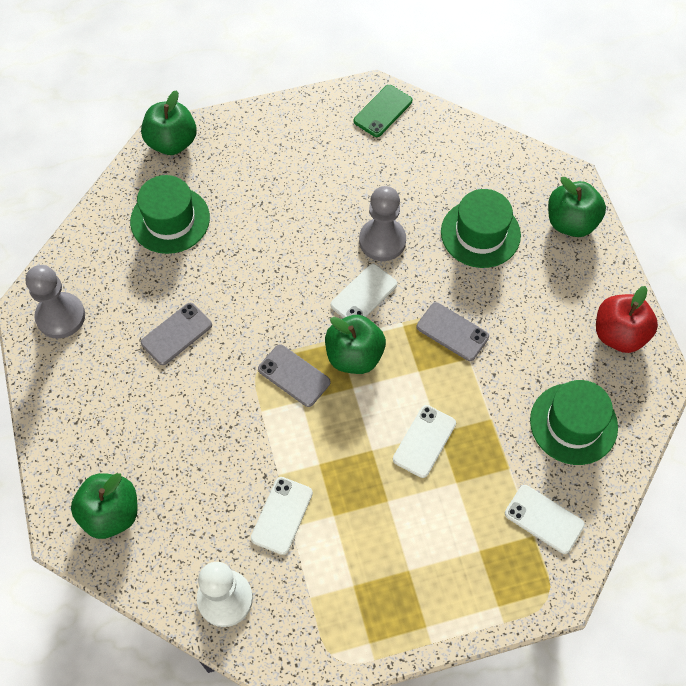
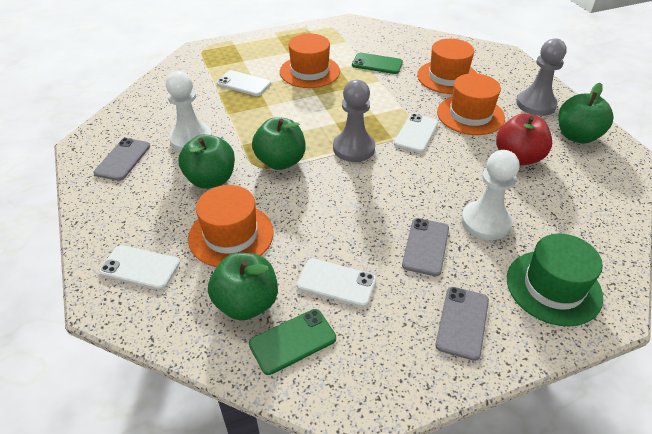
green hat: [130,175,210,254] [441,189,521,268] [530,380,618,465] = 3 -> [507,233,603,326] = 1
green phone: [354,85,412,137] = 1 -> [249,309,336,375] [352,53,403,74] = 2
orange hat: none = 0 -> [188,185,273,267] [280,33,340,88] [417,39,478,94] [437,73,505,135] = 4
white pawn: [197,562,253,627] = 1 -> [166,71,212,152] [461,150,519,240] = 2

